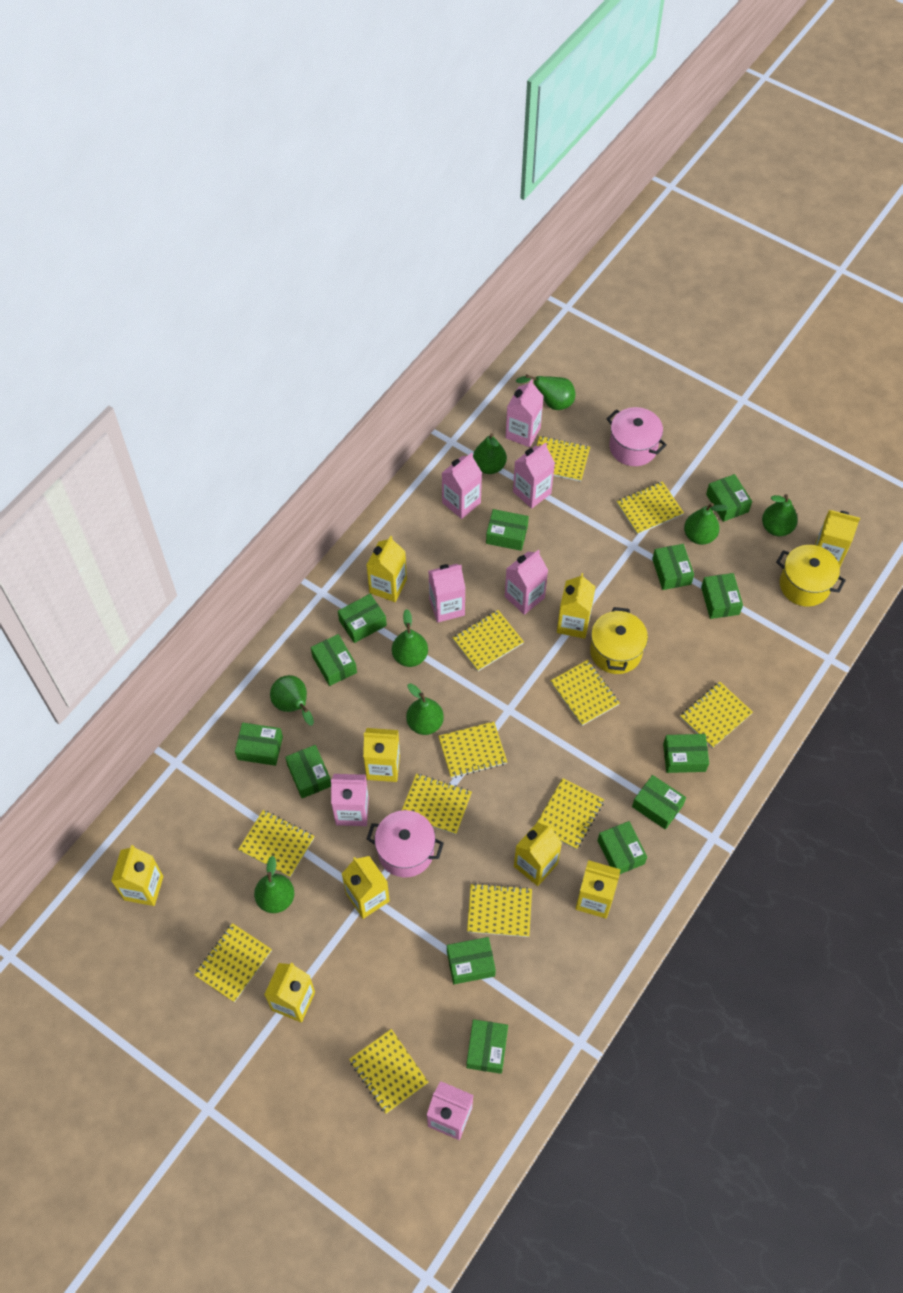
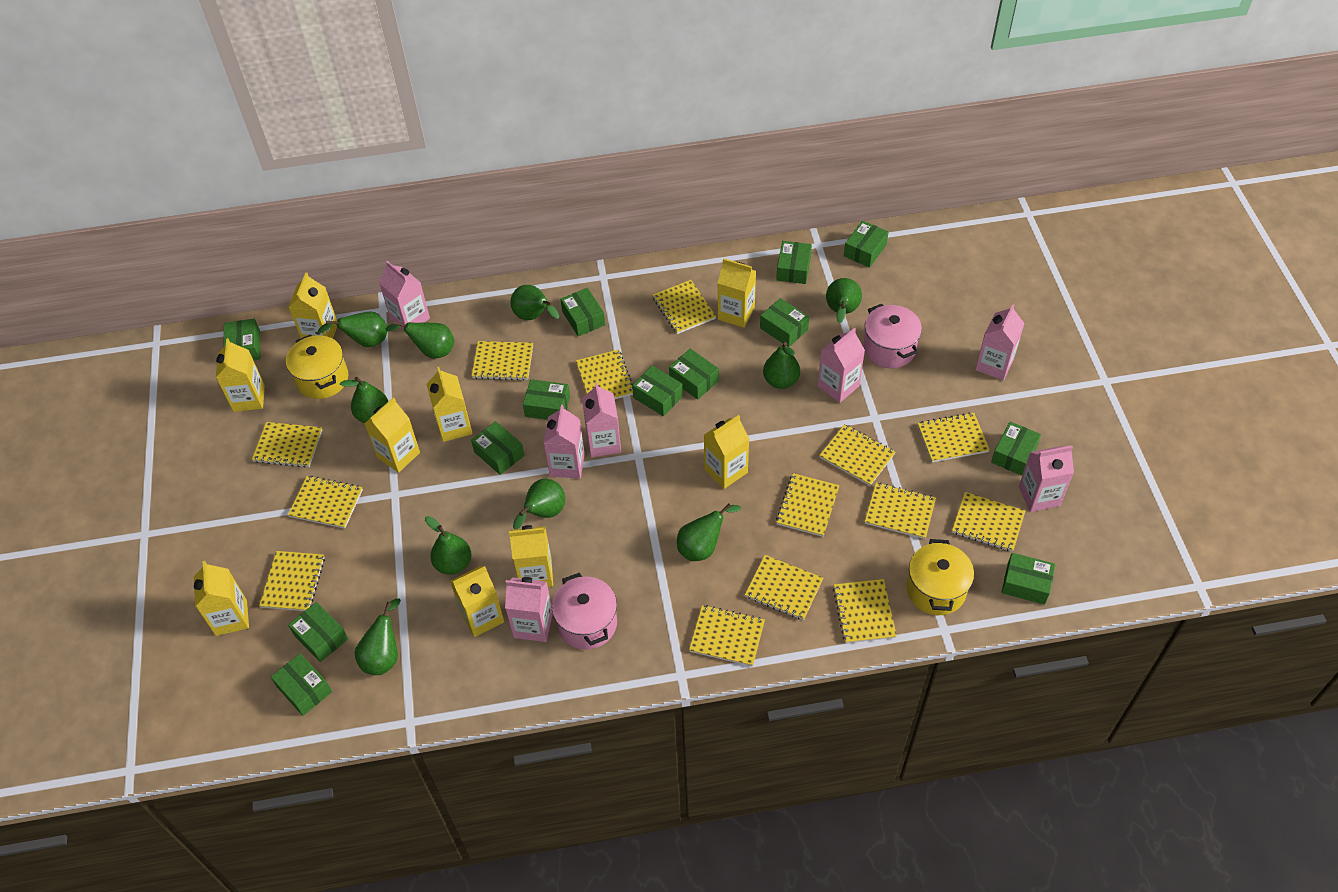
green pear: [254,856,294,913] [270,675,314,726] [392,609,428,667] [406,684,444,735] [473,433,507,474] [516,374,575,410] [684,503,728,545] [762,494,798,536] = 8 -> [318,312,387,347] [340,377,388,423] [355,599,401,675] [385,321,454,358] [425,516,471,575] [510,285,559,320] [513,479,565,530] [677,503,741,561] [763,342,800,389] [826,278,862,323] = 10
yellow notebook: [194,923,272,1002] [238,810,315,877] [349,1029,429,1114] [402,773,472,834] [438,722,507,778] [453,610,524,671] [467,883,532,937] [537,436,590,482] [537,778,604,850] [550,660,620,726] [617,481,684,535] [680,682,753,748] = 12 -> [252,422,322,468] [259,551,325,611] [288,476,363,529] [472,341,533,381] [576,350,633,399] [653,280,716,334] [689,605,765,667] [745,555,823,620] [776,473,839,537] [819,424,895,486] [833,579,897,643] [865,482,936,539] [918,412,990,462] [952,492,1025,552] = 14

